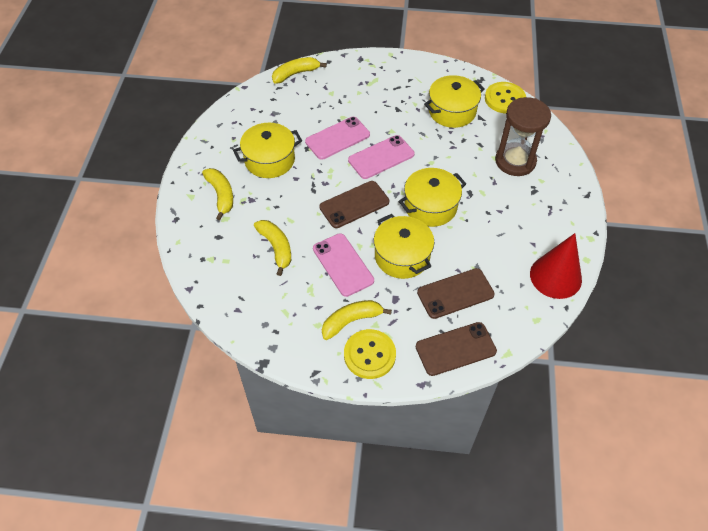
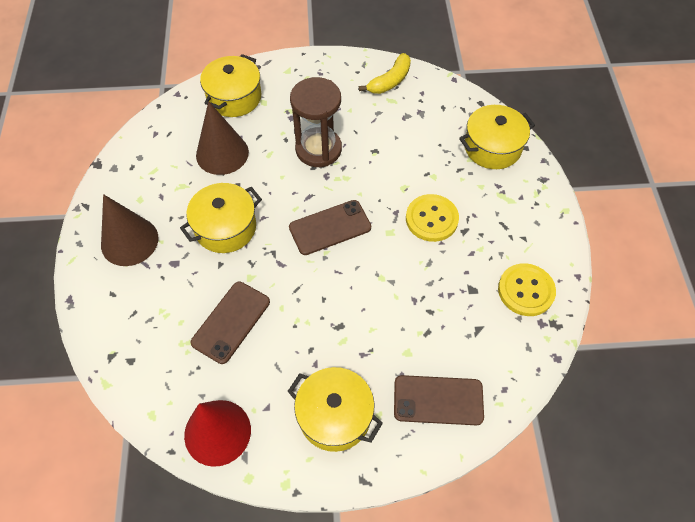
brown cone: none = 0 -> [101,194,158,266] [196,101,249,175] = 2
pink phone: [305,117,370,160] [313,233,374,297] [348,135,414,179] = 3 -> none = 0
yellow banana: [202,168,233,220] [254,220,291,276] [272,57,327,83] [322,300,392,340] = 4 -> [359,53,411,94] = 1

